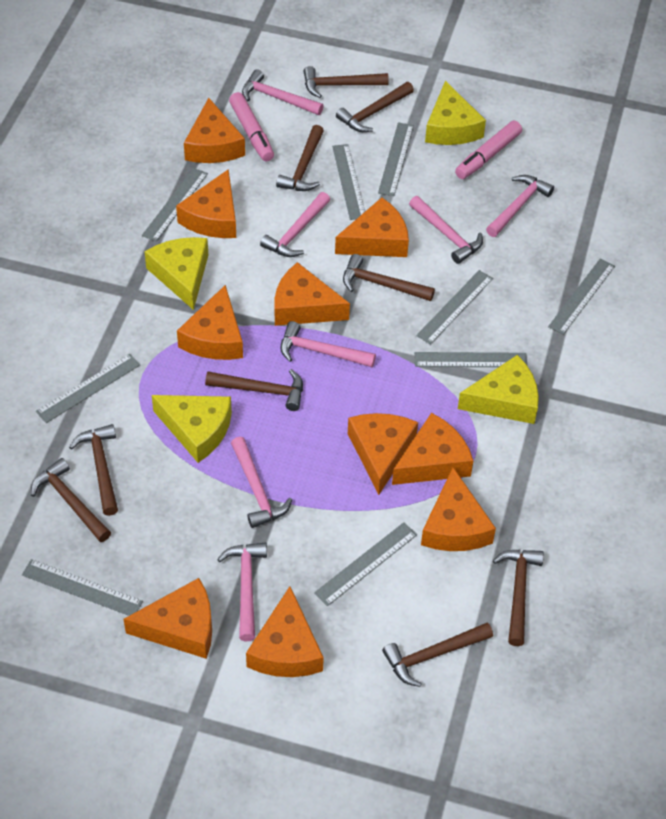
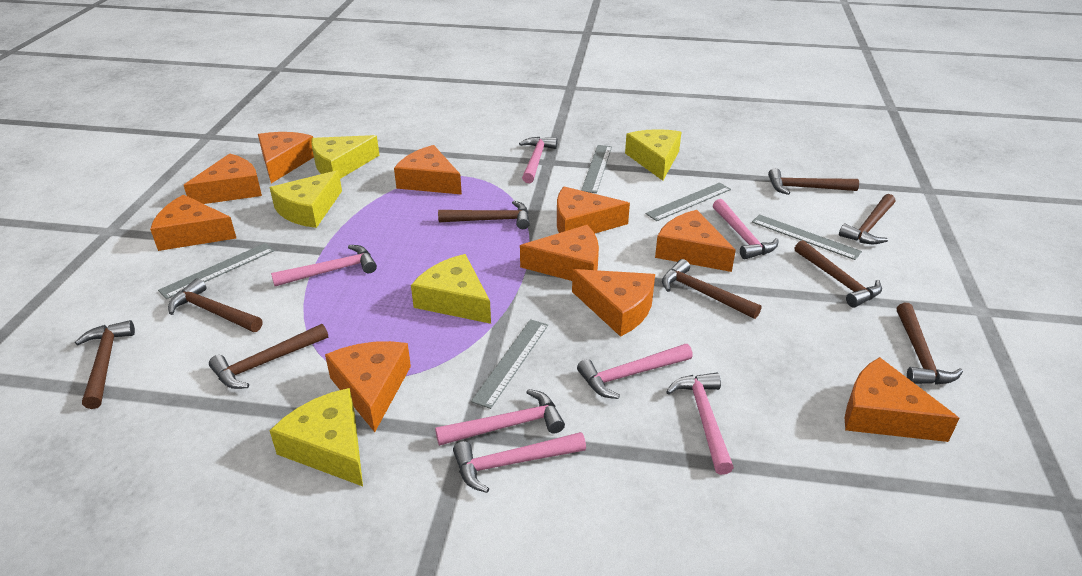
grey ruler: [22,559,143,616] [36,354,140,423] [142,168,208,242] [314,522,417,606] [332,144,365,220] [378,122,414,196] [414,352,527,367] [416,270,493,344] [548,259,615,335] = 9 -> [158,243,275,299] [471,319,548,409] [581,145,612,193] [645,183,731,221] [752,214,862,260] = 5
pink marker: [229,92,274,161] [455,121,522,179] = 2 -> none = 0
yellow cheese: [144,237,208,310] [152,395,232,463] [425,81,486,145] [458,355,539,424] = 4 -> [269,170,342,228] [270,388,363,486] [311,135,379,179] [411,254,491,324] [625,129,681,181] = 5

